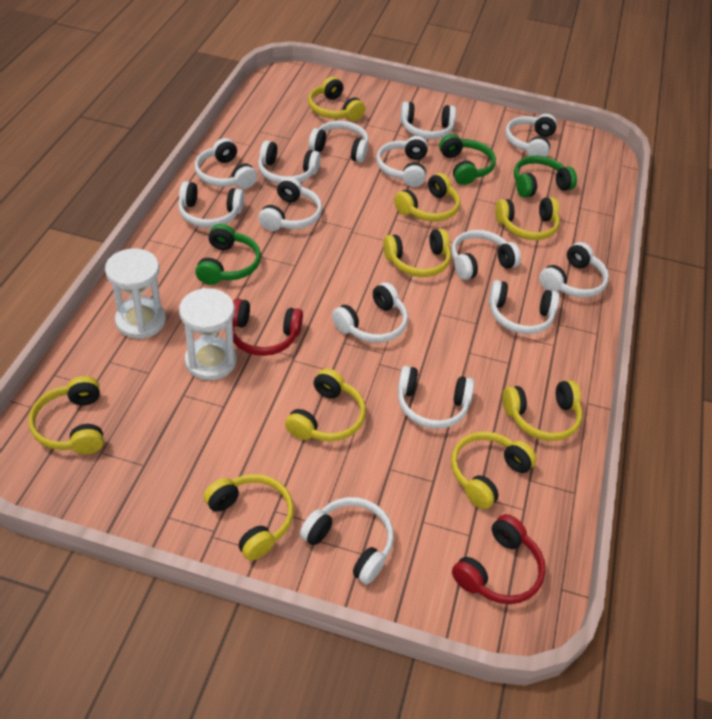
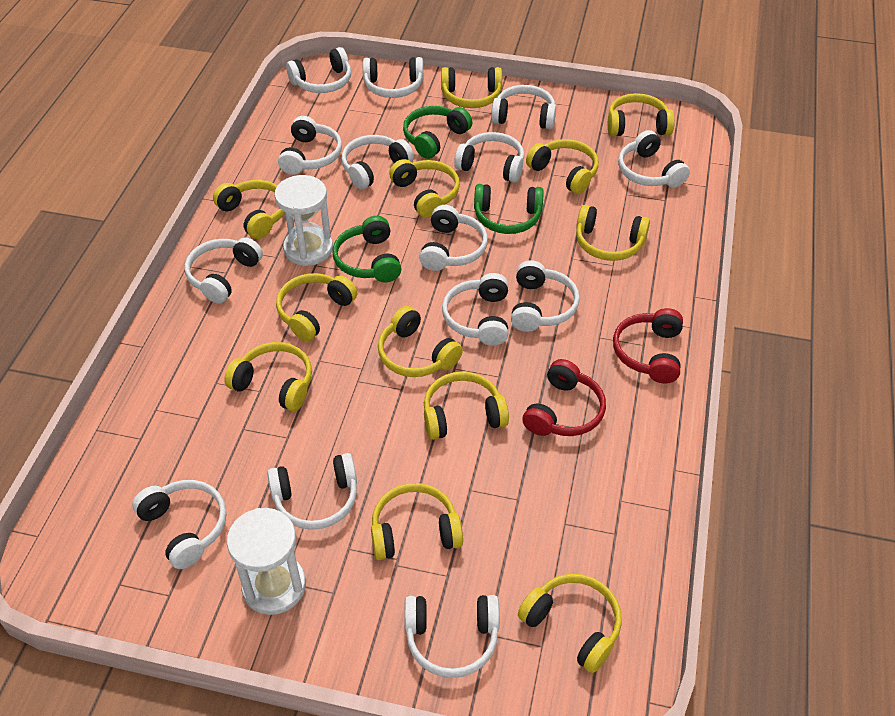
yellow headphones: [28,376,104,454] [204,474,294,561] [285,368,366,442] [308,76,365,121] [383,229,451,277] [394,173,460,222] [451,431,537,509] [495,197,560,240] [502,380,582,441] = 9 -> [213,180,285,239] [224,342,312,411] [276,273,357,342] [371,483,463,560] [378,306,463,377] [389,159,460,218] [424,372,509,440] [441,67,502,108] [518,574,622,673] [526,139,599,194] [576,205,650,261] [608,93,675,136] = 12

